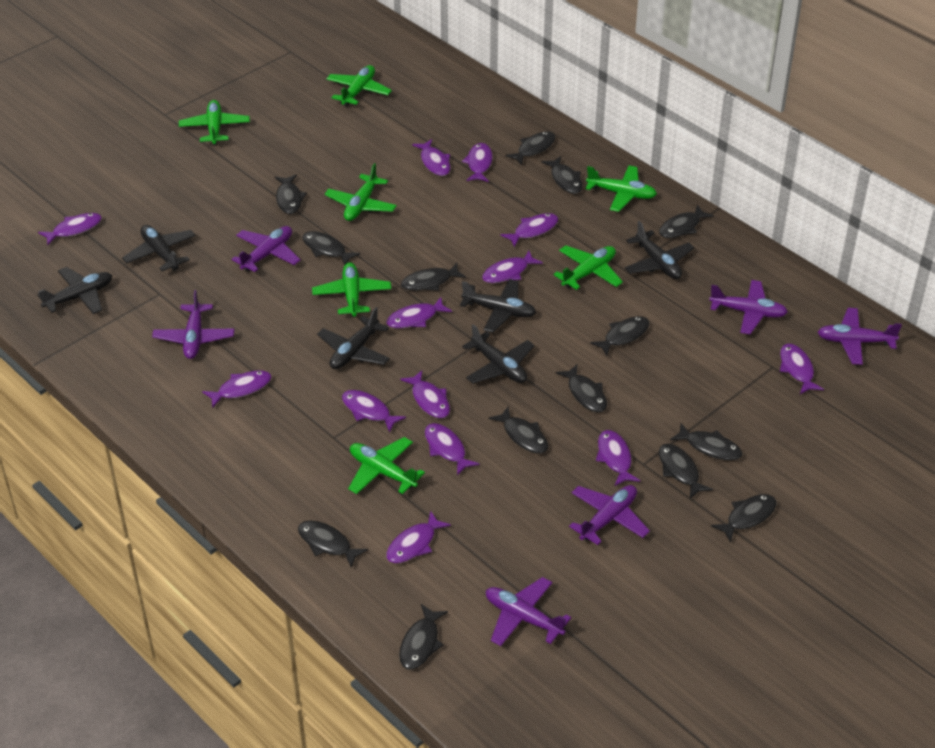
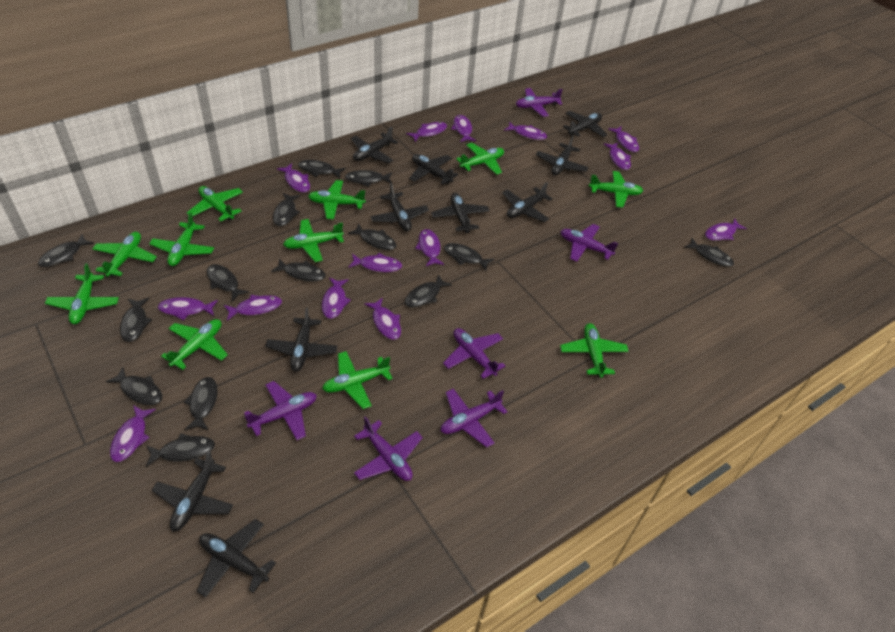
black plane: [37,267,112,314] [122,225,196,271] [317,307,390,369] [460,279,536,333] [462,324,535,384] [625,221,694,279] = 6 -> [152,451,233,532] [197,519,276,598] [265,307,337,372] [351,127,398,163] [370,183,429,231] [409,154,458,185] [431,193,490,233] [502,182,553,222] [536,136,588,175] [563,111,608,138] = 10
green plane: [179,100,250,145] [312,262,391,317] [325,163,397,221] [326,65,392,107] [348,437,425,494] [554,245,623,290] [586,165,657,212] = 7 -> [45,263,119,324] [92,232,157,277] [149,212,214,266] [161,319,228,370] [187,186,243,222] [283,219,344,262] [308,180,366,219] [322,351,392,409] [456,143,504,175] [560,323,629,378] [589,171,643,208] = 11
purple fish: [38,213,102,245] [202,370,272,408] [342,390,406,432] [386,297,452,328] [386,511,451,563] [400,370,450,418] [412,139,451,176] [425,423,479,475] [462,143,493,182] [482,251,543,283] [500,213,558,248] [596,430,640,486] [780,344,824,394] = 13 -> [110,405,156,462] [158,297,218,320] [224,295,282,321] [277,163,310,193] [322,277,351,319] [348,253,402,272] [364,298,401,340] [406,122,447,142] [415,229,444,266] [451,115,476,142] [504,122,547,140] [603,143,631,170] [608,126,639,152] [705,218,747,241] = 14

